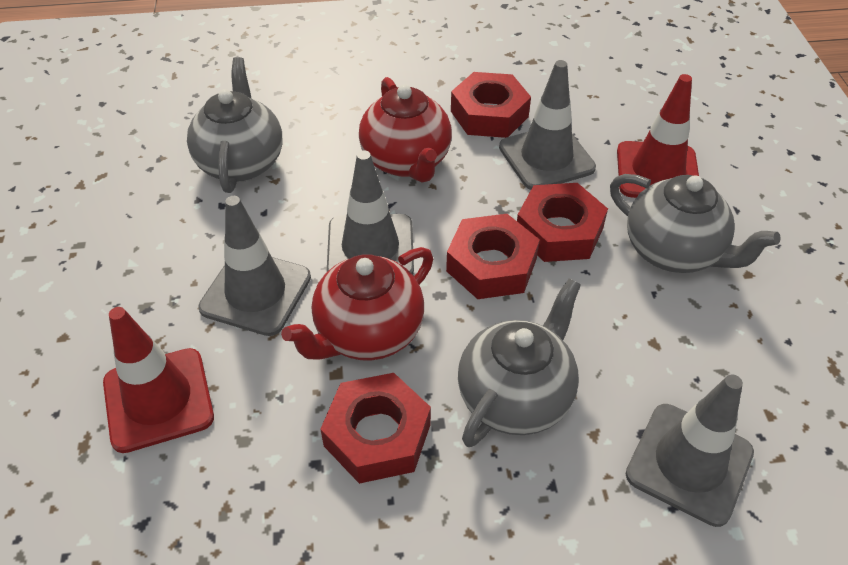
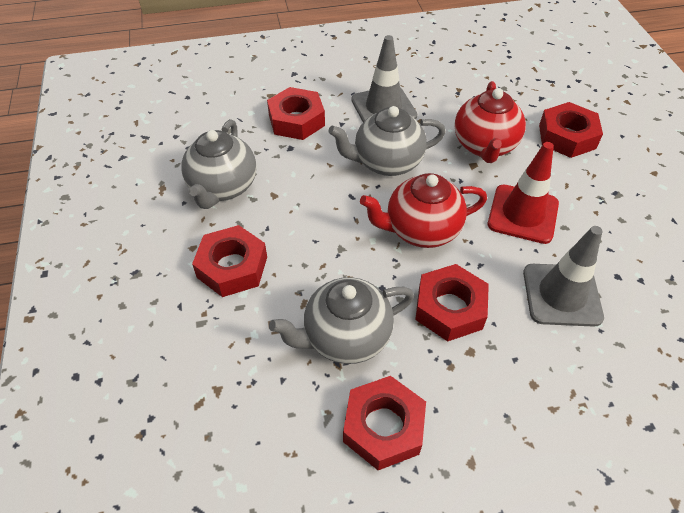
grey traffic cone: [198,196,311,336] [327,150,414,275] [499,60,596,190] [626,374,754,527] = 4 -> [351,35,417,122] [523,226,604,327] = 2
red nut: [320,373,431,484] [446,214,540,299] [451,72,531,138] [517,183,608,262] = 4 -> [192,225,267,297] [267,87,325,140] [343,376,426,470] [415,264,489,342] [539,102,603,158] = 5
red traffic cone: [103,307,214,453] [617,74,699,198] = 2 -> [488,142,559,244] = 1

